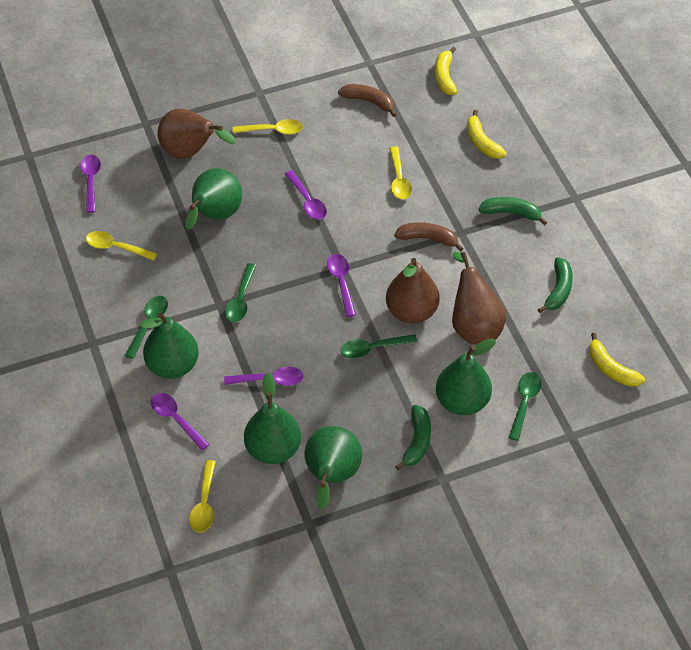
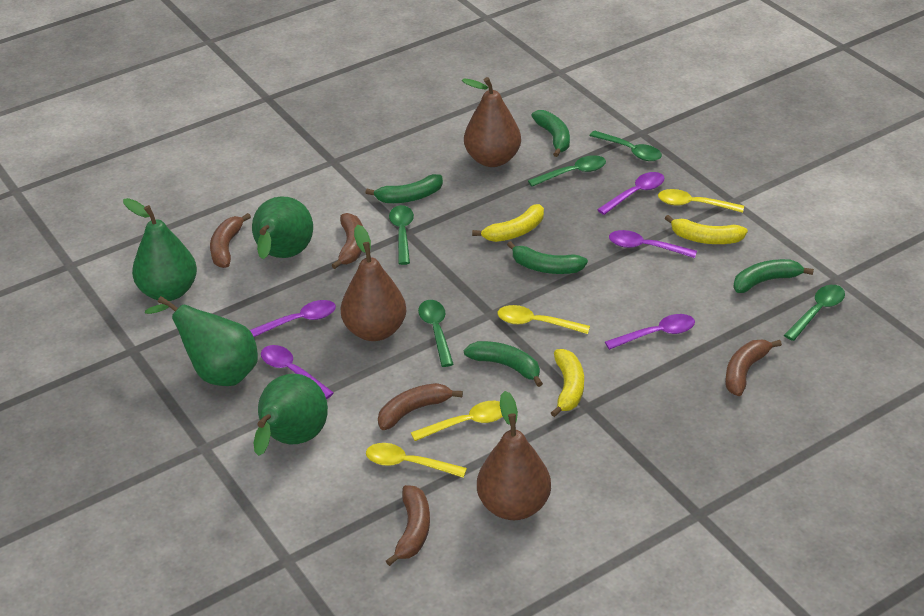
brown banana: [338,84,396,117] [394,222,463,252] = 2 -> [210,213,251,268] [331,213,363,269] [378,383,463,430] [386,485,430,566] [725,340,782,396] = 5
green banana: [395,405,431,470] [478,197,547,225] [538,257,573,313] = 3 -> [365,174,443,203] [464,341,543,387] [507,241,588,274] [531,110,570,157] [733,259,814,293] = 5
green pear: [140,312,199,379] [185,168,242,230] [244,372,301,464] [305,426,362,510] [436,338,496,415] = 5 -> [123,198,197,301] [145,296,258,386] [252,197,313,259] [254,374,328,456] = 4
green spoon: [125,296,168,359] [225,263,256,322] [341,334,417,358] [509,372,542,441] = 4 -> [389,205,414,265] [418,300,453,367] [528,155,606,187] [589,131,662,161] [784,285,845,341] = 5

